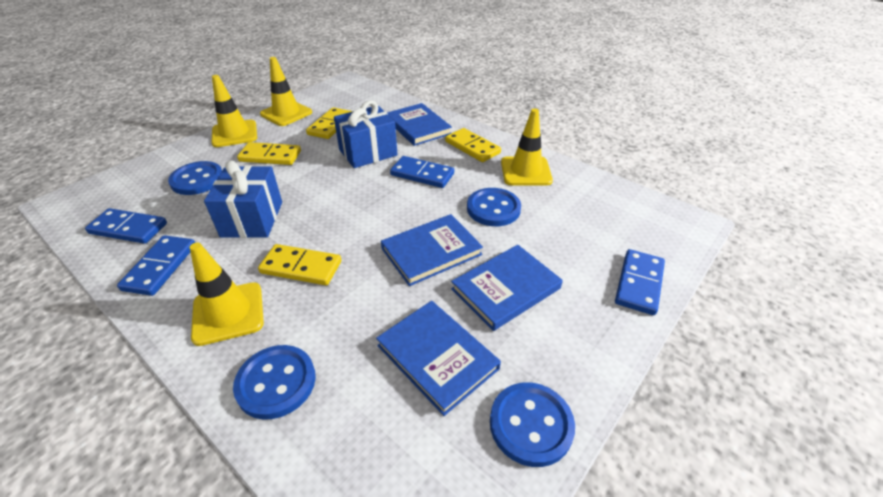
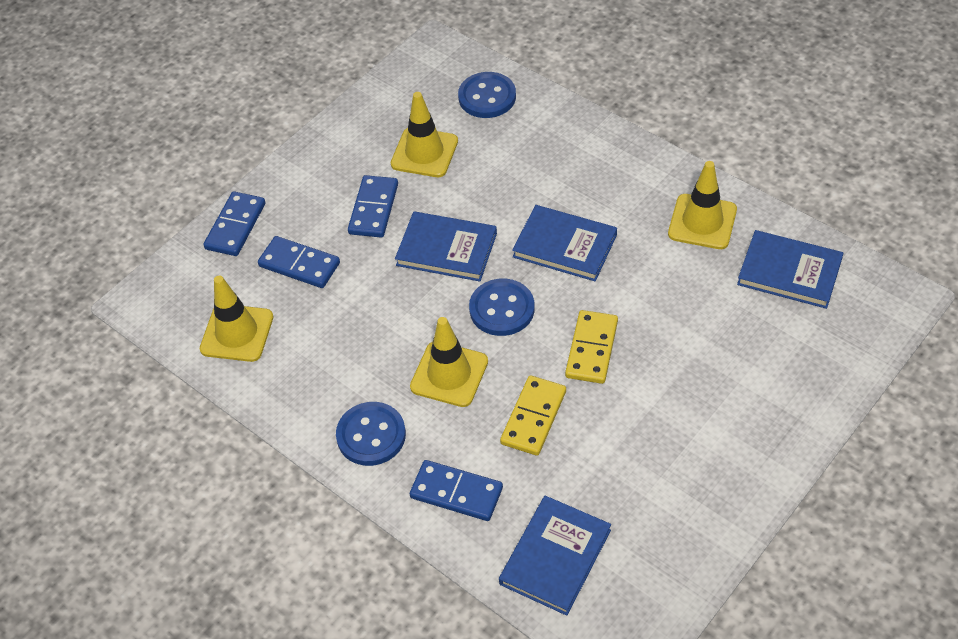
blue button: [168,161,222,195] [233,345,316,419] [467,188,521,226] [490,382,575,467] = 4 -> [336,402,406,466] [458,72,516,118] [469,279,535,336] = 3
blue gift: [204,160,282,238] [334,100,398,168] = 2 -> none = 0
yellow domino: [237,142,301,165] [258,244,341,285] [306,107,353,139] [445,128,501,162] = 4 -> [500,375,566,456] [565,310,618,384] = 2

